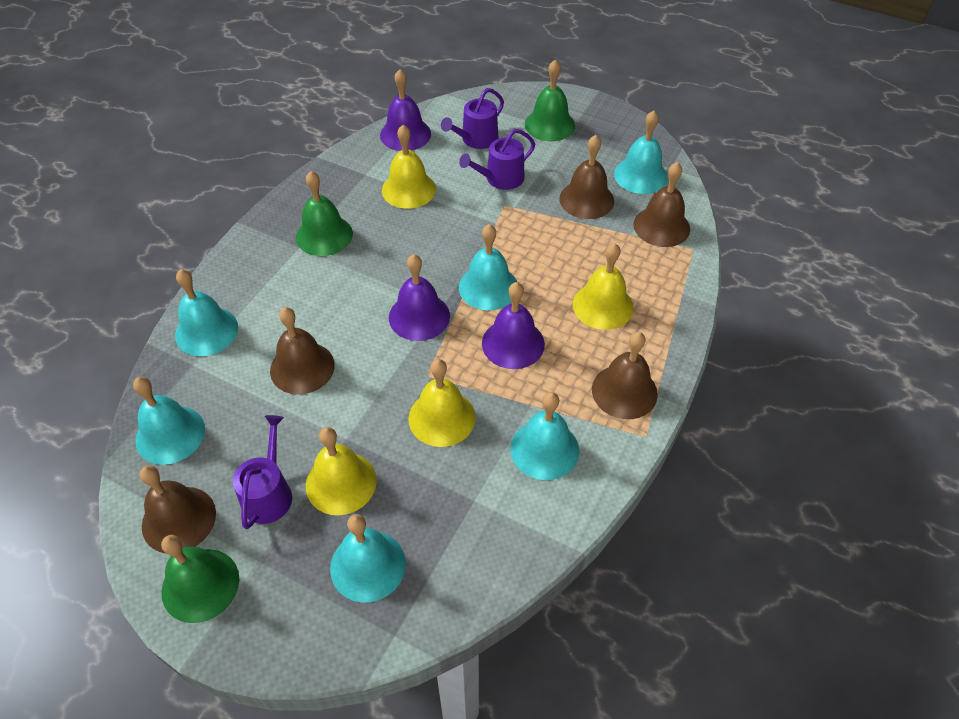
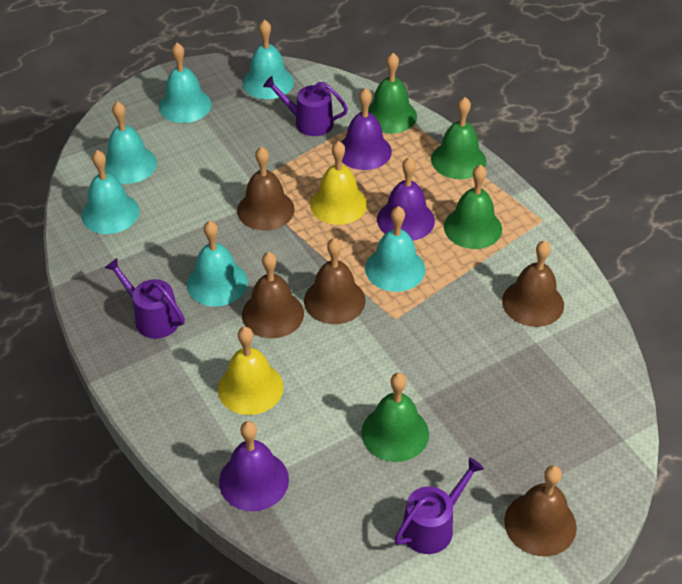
green bell: [161,535,239,623] [296,171,353,256] [525,60,575,141] = 3 -> [361,373,429,462] [368,53,417,134] [431,97,486,179] [444,165,502,249] = 4
yellow bell: [306,427,377,515] [382,125,436,209] [408,359,476,447] [573,243,634,330] = 4 -> [218,327,283,415] [310,141,367,225] = 2

